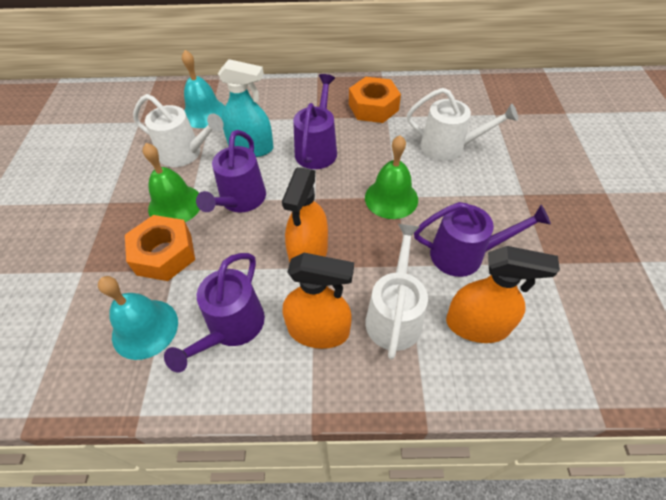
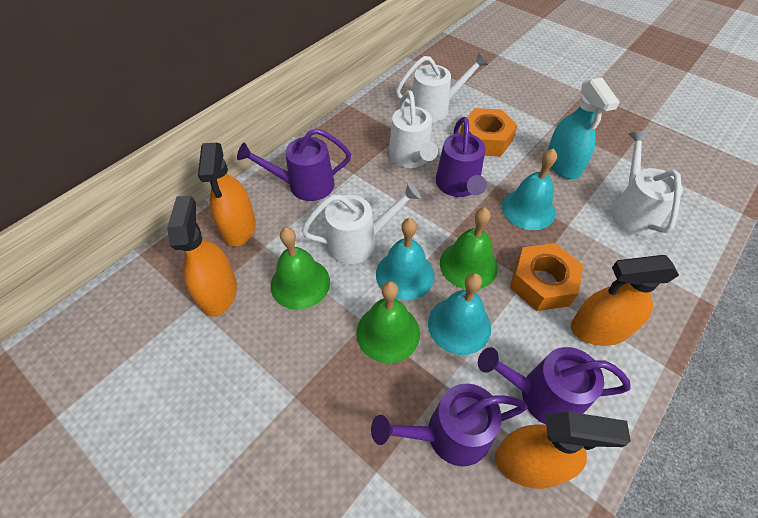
green bell: [143,143,200,222] [365,135,418,219] = 2 -> [271,227,330,310] [356,281,420,363] [440,208,498,289] = 3
orange spray bottle: [282,167,328,262] [283,253,354,349] [446,246,560,343] = 3 -> [167,196,237,317] [198,143,256,246] [495,412,631,489] [571,255,679,346] = 4
turquoise bell: [98,276,178,360] [182,50,225,128] = 2 -> [376,218,434,300] [428,273,491,355] [502,148,557,230] = 3
white watering can: [133,94,224,167] [365,224,428,359] [407,88,518,161] = 3 -> [302,182,421,264] [389,90,438,168] [396,52,488,122] [611,131,683,235] = 4

